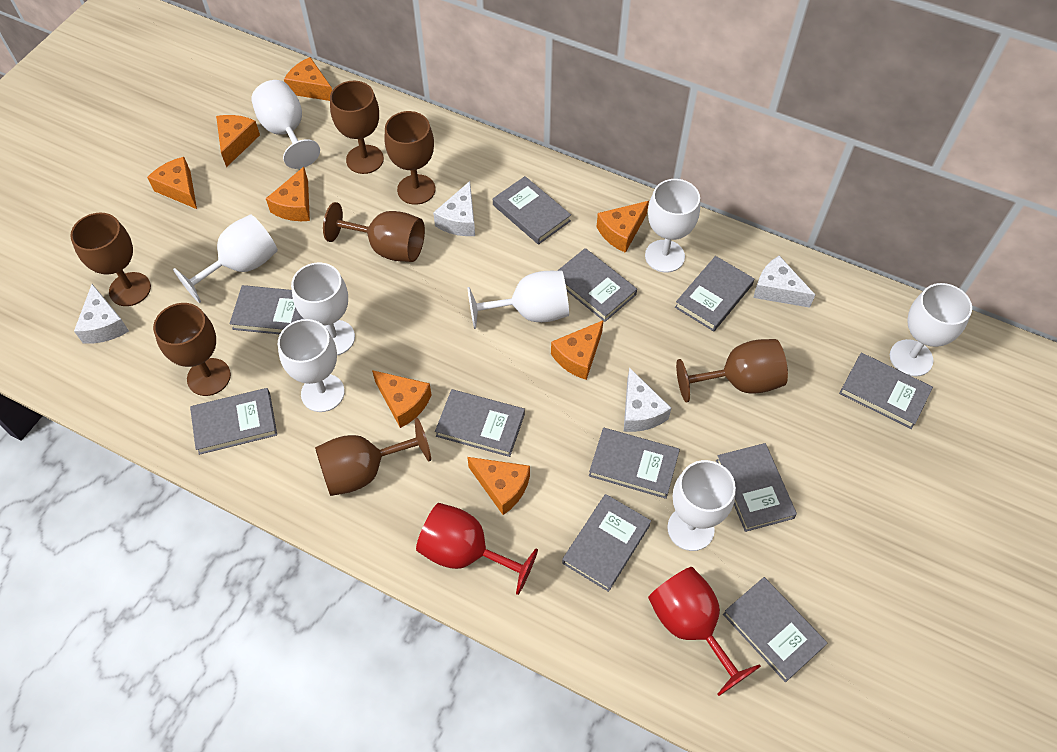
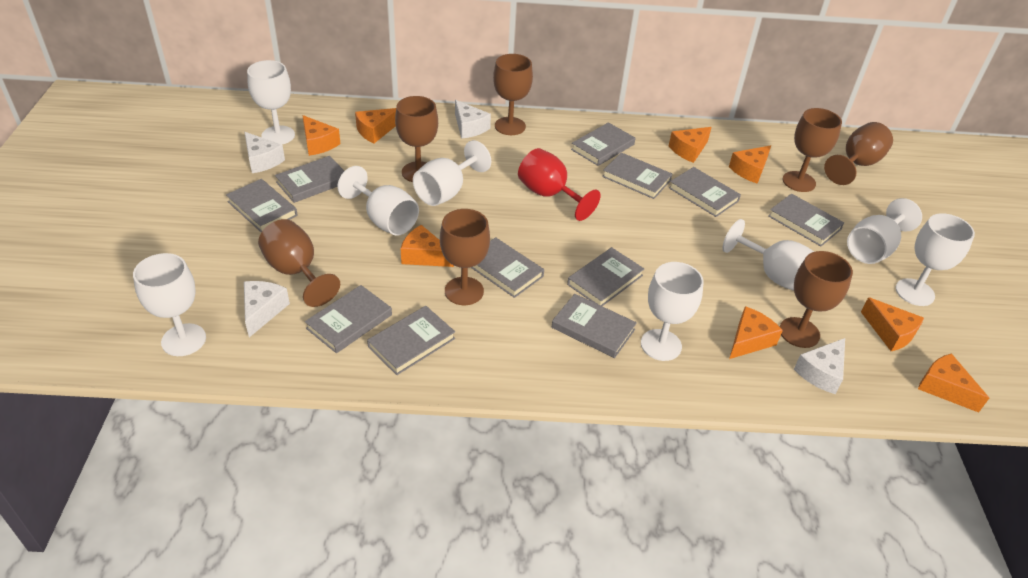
red goblet: [416,503,538,595] [648,567,761,696] = 2 -> [518,148,601,221] = 1

